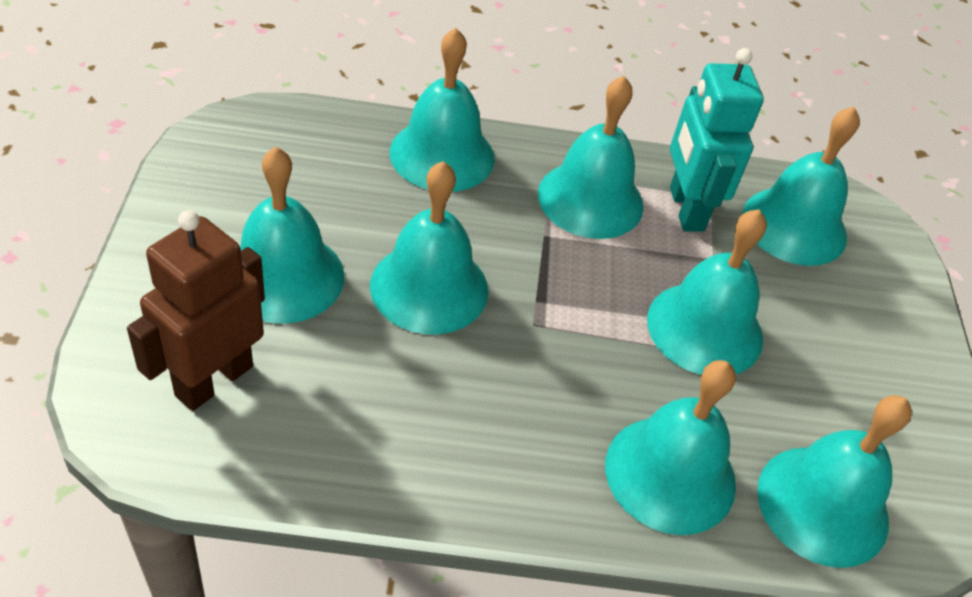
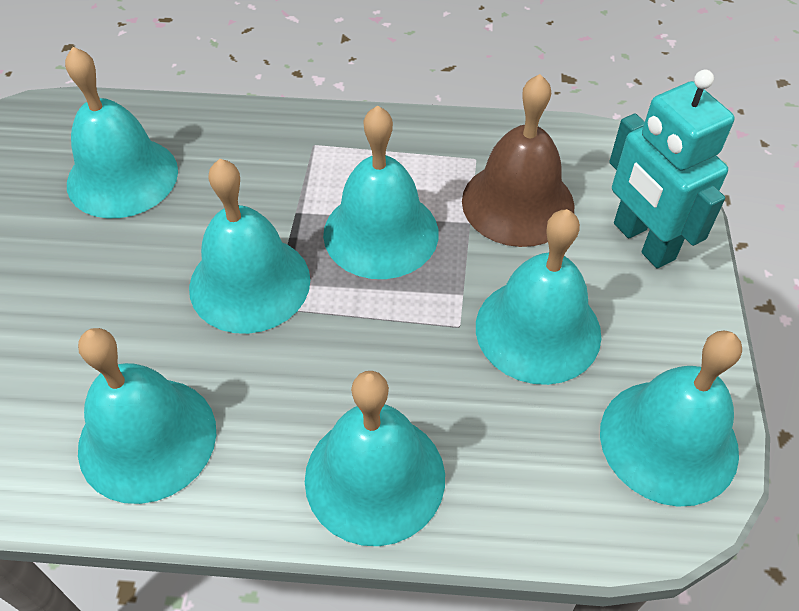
brown bell: none = 0 -> [462,74,575,247] = 1
brown robot: [127,210,265,411] = 1 -> none = 0
turquoise bell: [240,147,344,324] [370,161,488,334] [390,28,495,192] [538,76,644,239] [605,360,736,535] [647,209,767,375] [742,107,860,266] [757,395,912,568] = 8 -> [65,47,178,218] [78,328,216,504] [189,159,310,334] [305,371,445,546] [323,105,439,279] [476,209,601,385] [600,331,742,507] = 7

